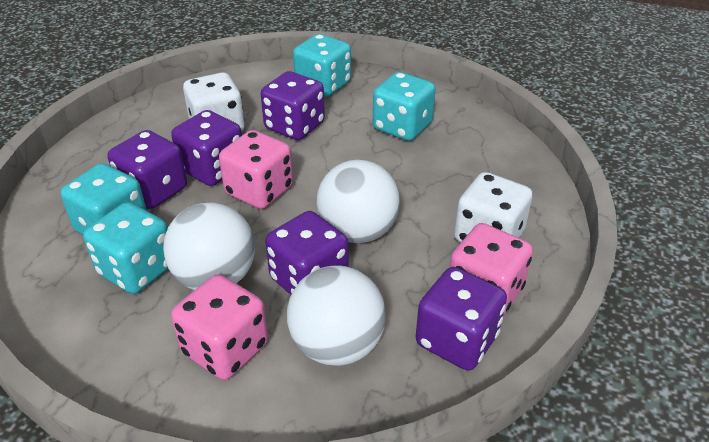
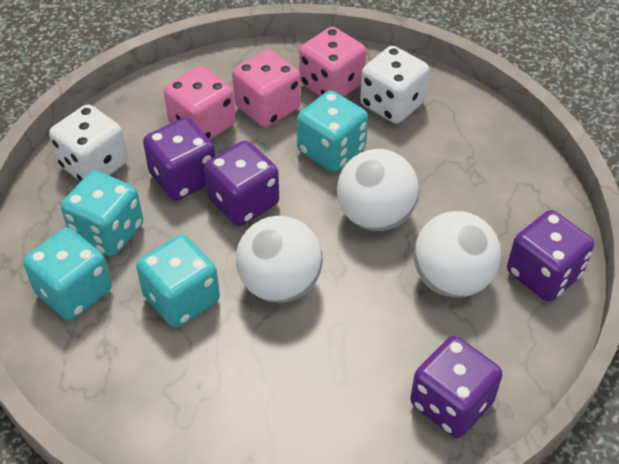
purple dice: [108,130,187,209] [171,110,242,186] [261,71,325,140] [265,211,348,295] [416,267,507,371] = 5 -> [143,117,215,201] [204,141,279,226] [410,336,503,438] [507,210,594,302] = 4

